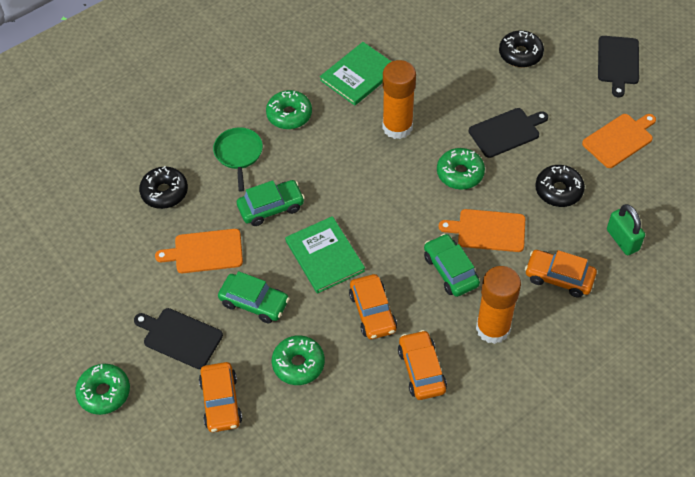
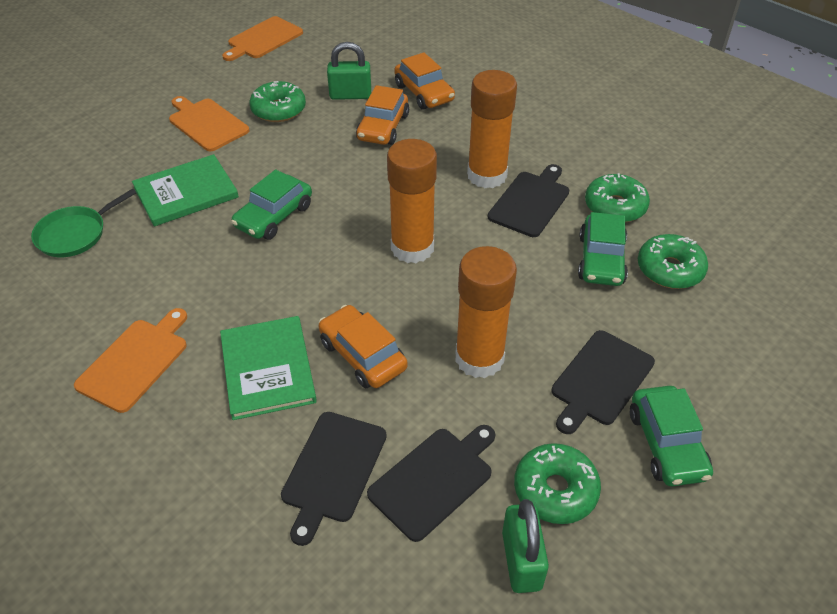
black cutting board: [134,308,223,369] [469,108,548,158] [598,36,639,97] = 3 -> [281,412,387,546] [367,425,495,542] [488,164,569,237] [552,330,655,434] = 4
black donut: [139,166,188,209] [499,30,544,67] [535,165,585,207] = 3 -> none = 0
green padlock: [607,204,645,255] = 1 -> [327,42,371,100] [502,499,549,593] = 2
orange car: [199,362,242,432] [349,274,397,339] [398,330,447,400] [525,250,597,297] = 4 -> [318,305,408,389] [356,85,409,145] [394,52,455,110] = 3
orange glue stick: [383,60,416,139] [476,266,521,344] = 2 -> [387,139,437,263] [455,246,517,378] [467,70,517,188] = 3

